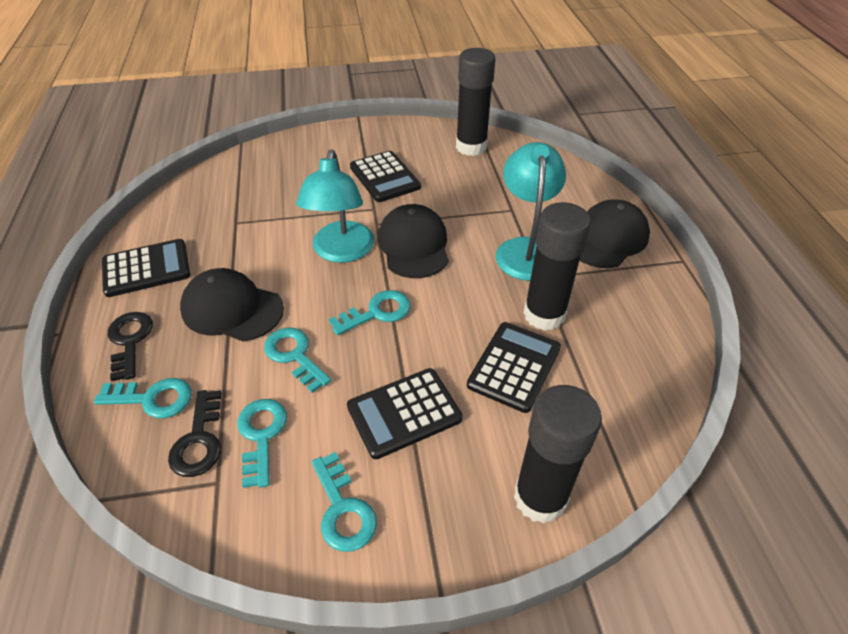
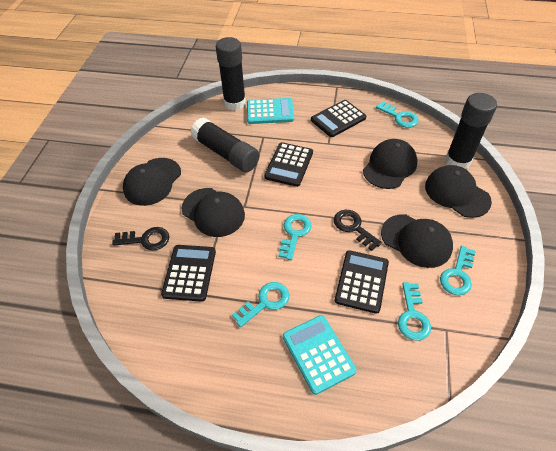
black cap: [180,268,284,341] [378,204,449,278] [579,199,650,268] = 3 -> [123,158,181,206] [182,188,245,237] [363,139,417,189] [381,214,453,268] [425,165,492,218] = 5
turquoise calculator: none = 0 -> [247,98,294,124] [283,315,357,395] = 2
turquoise lamp: [296,150,374,263] [496,142,566,281] = 2 -> none = 0

